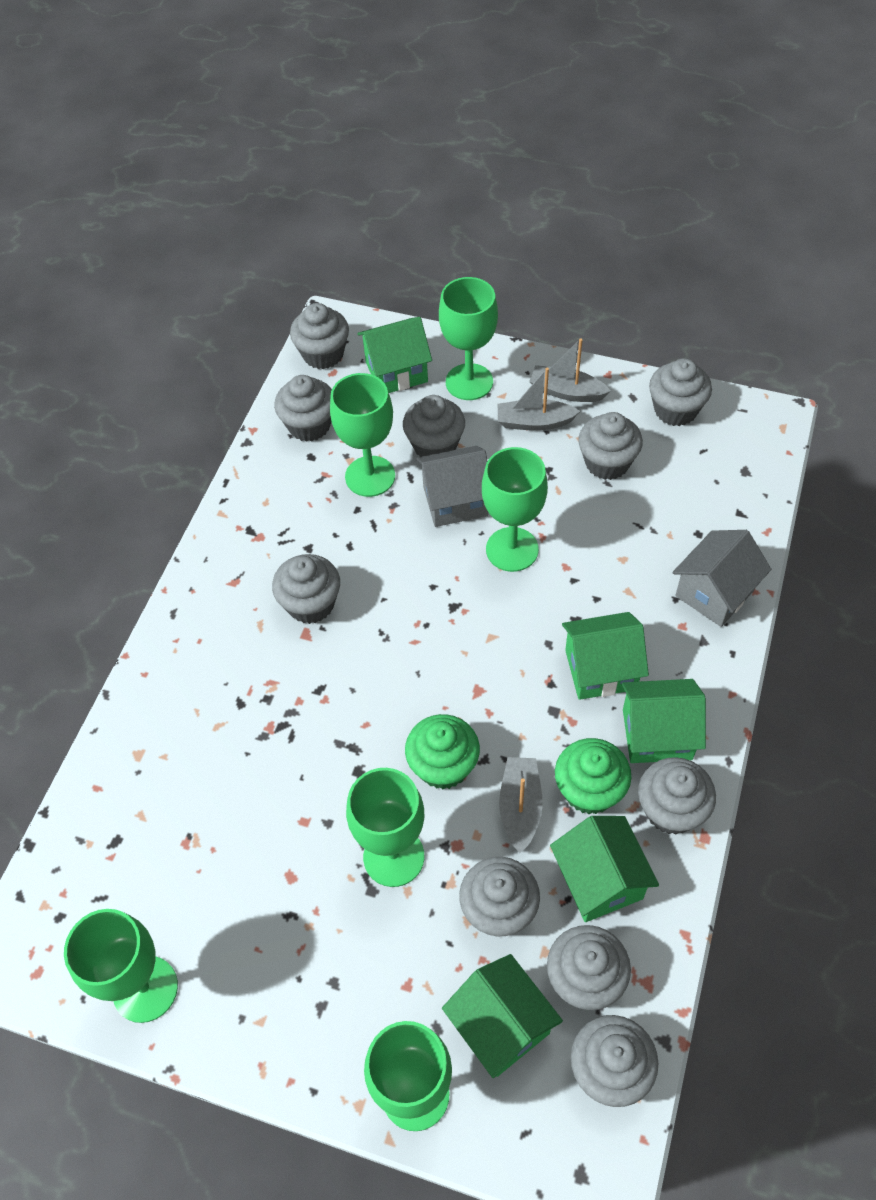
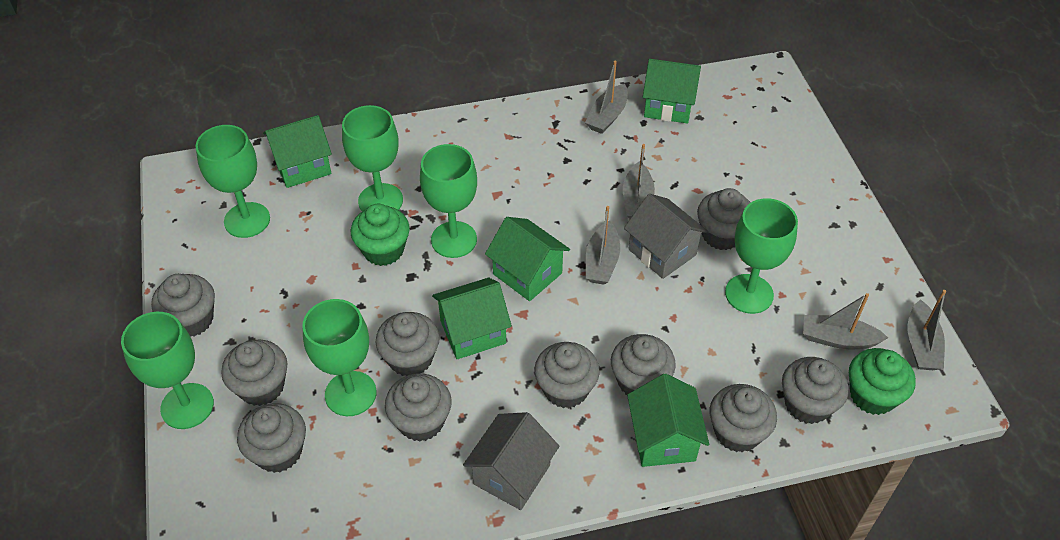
grey boat: [498,368,580,431] [499,757,543,853] [529,338,611,402] = 3 -> [585,61,628,134] [586,206,620,285] [623,144,655,219] [803,293,888,349] [908,290,946,370] = 5

